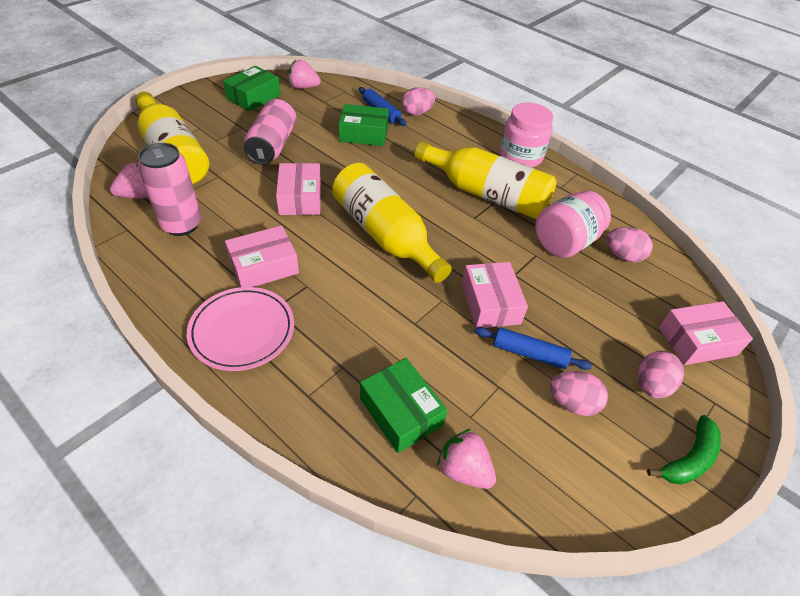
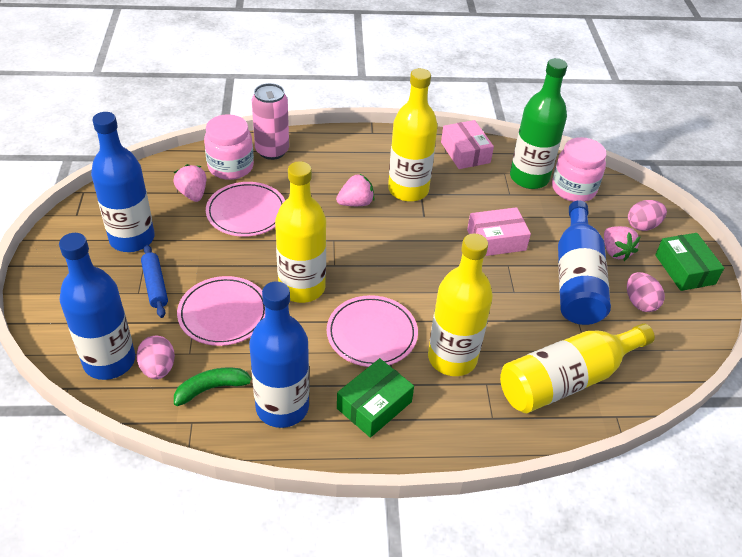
blue bottle: none = 0 -> [59,233,135,380] [91,112,155,252] [249,281,309,428] [558,200,611,325] = 4
blue rolling pin: [359,87,406,126] [474,327,592,370] = 2 -> [141,245,168,318] = 1
green bottle: none = 0 -> [510,58,568,189] = 1
green box: [223,66,281,111] [339,104,389,146] [360,358,447,453] = 3 -> [337,358,414,438] [655,233,724,291] = 2
pink box: [225,225,299,287] [276,163,321,215] [462,262,528,328] [659,301,753,365] = 4 -> [441,120,494,169] [467,207,531,256] = 2
pink can: [138,143,201,236] [244,99,297,165] = 2 -> [252,83,289,160] = 1
pink egg: [402,87,435,116] [550,371,608,416] [606,227,653,262] [638,351,684,398] = 4 -> [137,336,175,379] [627,272,665,312] [628,200,667,231] = 3
pink plate: [187,287,294,371] = 1 -> [177,276,265,346] [206,182,285,237] [327,295,418,367] = 3
yellow bottle: [135,91,209,184] [332,163,452,283] [414,141,557,219] = 3 -> [275,161,326,303] [388,68,438,202] [428,234,493,376] [500,323,655,413] = 4

